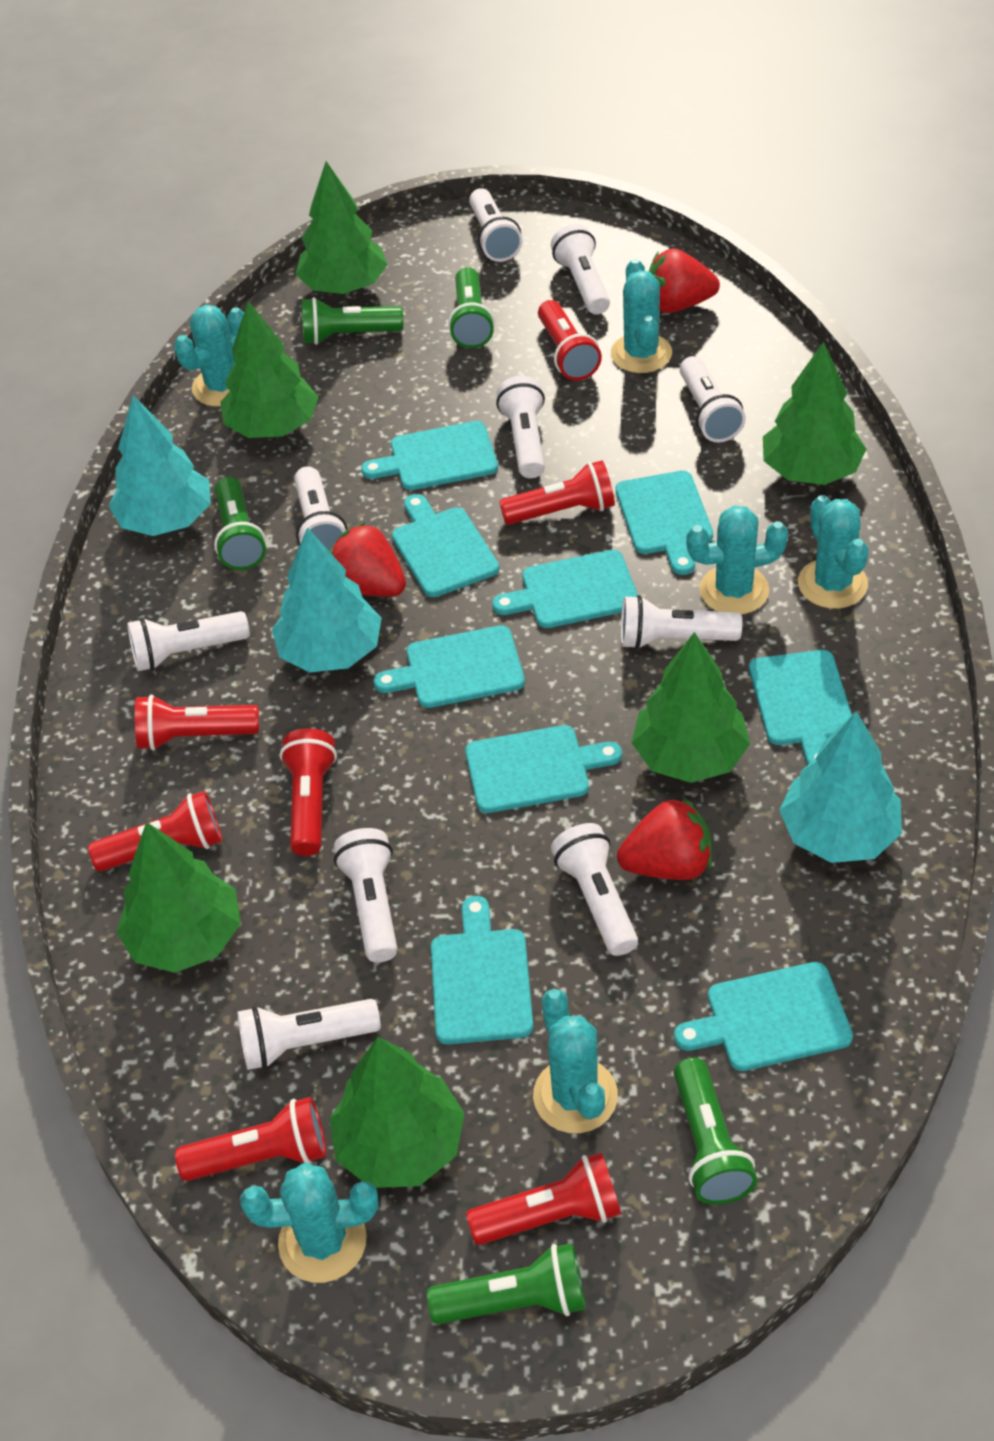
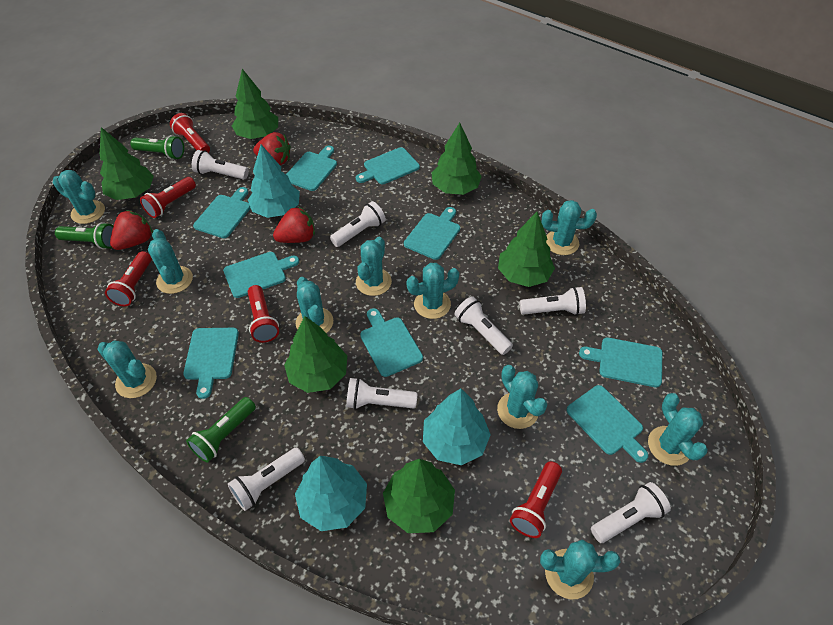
green flashlight: [214,477,266,570] [302,297,403,345] [427,1243,586,1324] [448,267,495,348] [674,1057,757,1205] = 5 -> [55,222,113,249] [130,135,184,160] [186,397,256,463] = 3
red flashlight: [88,791,222,871] [135,695,259,751] [175,1097,326,1181] [280,728,337,856] [466,1152,621,1245] [499,460,615,525] [538,300,602,381] = 7 -> [105,251,152,306] [140,177,196,218] [170,113,210,153] [248,285,279,343] [510,461,562,538] = 5
turquoise cactus: [174,305,244,407] [240,1163,378,1283] [533,989,618,1133] [611,258,672,373] [686,505,788,615] [798,495,868,609] = 6 -> [53,170,105,224] [97,341,157,398] [148,229,193,294] [296,277,333,333] [356,237,392,296] [406,263,459,319] [497,365,548,429] [540,540,620,599] [541,200,597,255] [648,393,708,466] = 10
white flashlight: [127,611,250,671] [237,999,381,1070] [294,466,347,552] [334,828,398,962] [469,188,523,262] [496,376,545,478] [551,224,610,314] [551,823,638,956] [621,595,742,650] [680,356,746,442] = 10 -> [192,150,249,180] [228,447,305,511] [330,201,386,247] [346,378,417,410] [454,296,513,355] [519,287,586,315] [591,482,671,543] = 7

